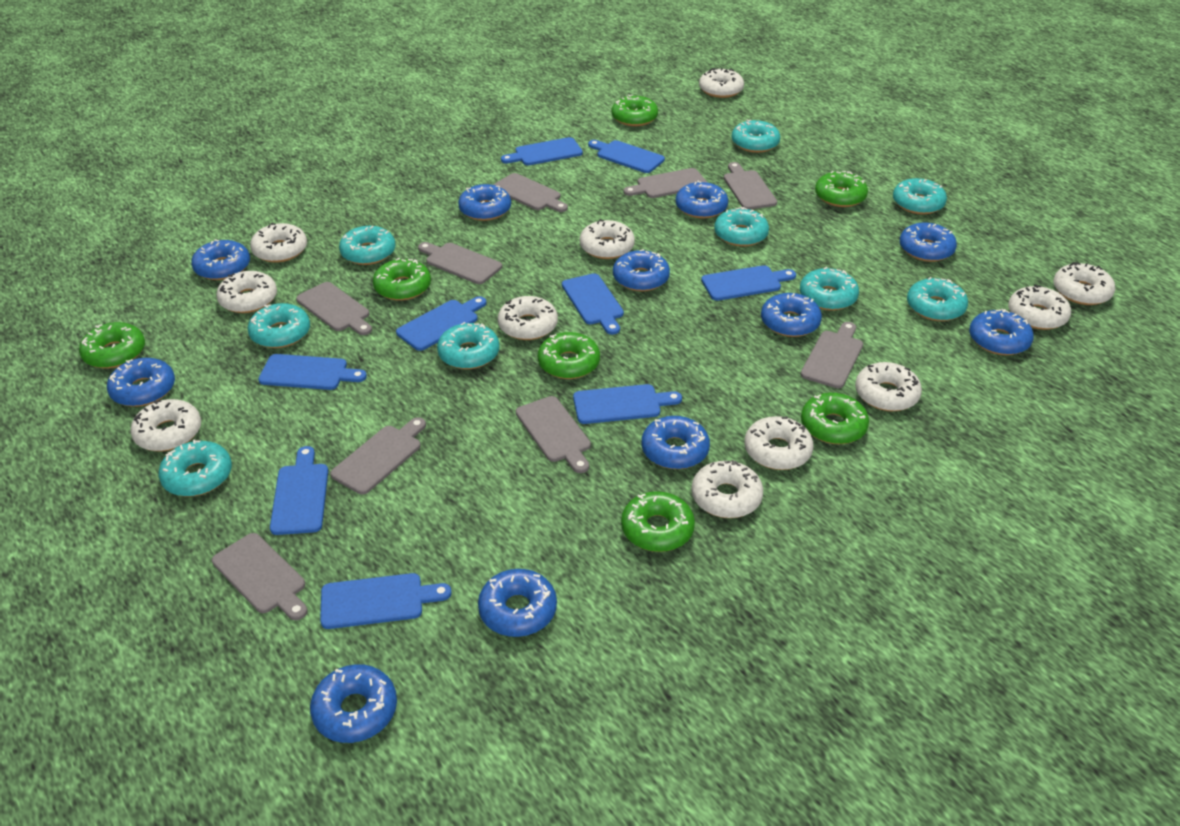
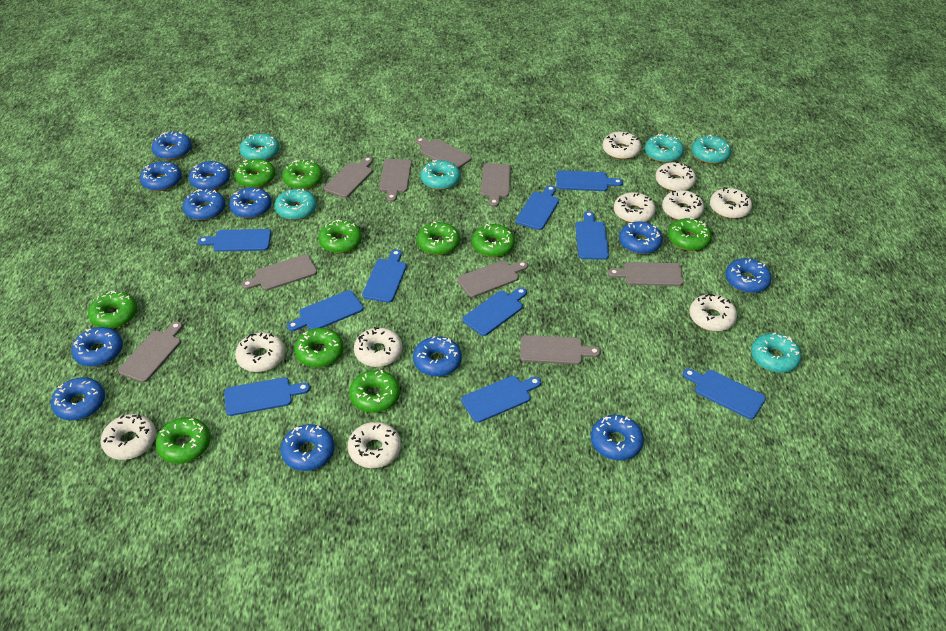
blue cutting board: [258,354,367,390] [270,446,328,535] [320,573,452,629] [396,296,487,351] [501,137,583,165] [562,273,624,335] [573,384,682,424] [588,140,665,173] [701,265,796,301] = 9 -> [198,229,271,252] [224,377,310,416] [287,290,364,331] [362,249,407,303] [461,376,541,423] [463,287,527,336] [516,185,559,230] [556,170,623,191] [575,211,609,260] [683,369,766,419] = 10
blue donut: [107,358,175,407] [191,239,250,280] [310,664,397,743] [458,184,511,221] [478,569,557,637] [613,249,670,291] [641,416,710,469] [676,181,728,218] [761,293,822,337] [900,223,957,262] [969,309,1034,355] = 11 -> [51,377,105,421] [71,327,123,367] [140,161,182,191] [152,132,192,160] [183,189,225,221] [189,161,230,190] [229,187,271,218] [281,424,335,471] [413,336,462,377] [591,415,644,460] [619,221,662,254] [725,258,772,293] = 12
green donut: [79,322,145,369] [372,258,431,301] [538,332,600,379] [612,95,658,126] [621,491,695,552] [801,393,869,444] [815,171,868,207] = 7 -> [88,291,137,329] [155,417,211,464] [235,159,275,188] [282,160,323,189] [295,328,344,368] [318,220,362,253] [349,370,400,413] [417,222,460,255] [472,224,515,257] [668,218,712,251] = 10
turquoise donut: [159,440,232,497] [247,303,310,348] [339,226,395,265] [437,322,499,369] [714,207,769,247] [732,120,780,153] [800,267,859,311] [893,178,947,215] [907,277,968,321] = 9 -> [240,134,279,160] [274,189,317,220] [420,160,460,190] [645,134,684,163] [692,135,731,164] [751,333,801,373] = 6
white donut: [130,399,201,451] [216,271,277,313] [250,223,307,263] [498,296,558,340] [580,219,635,259] [691,460,763,518] [699,68,744,98] [744,416,814,470] [855,362,922,411] [1008,285,1071,330] [1053,262,1115,305] = 11 -> [101,414,156,460] [235,332,285,372] [348,422,401,468] [354,327,402,367] [602,132,641,160] [614,192,656,223] [655,162,696,191] [662,190,704,220] [689,293,737,331] [710,187,752,219] = 10

